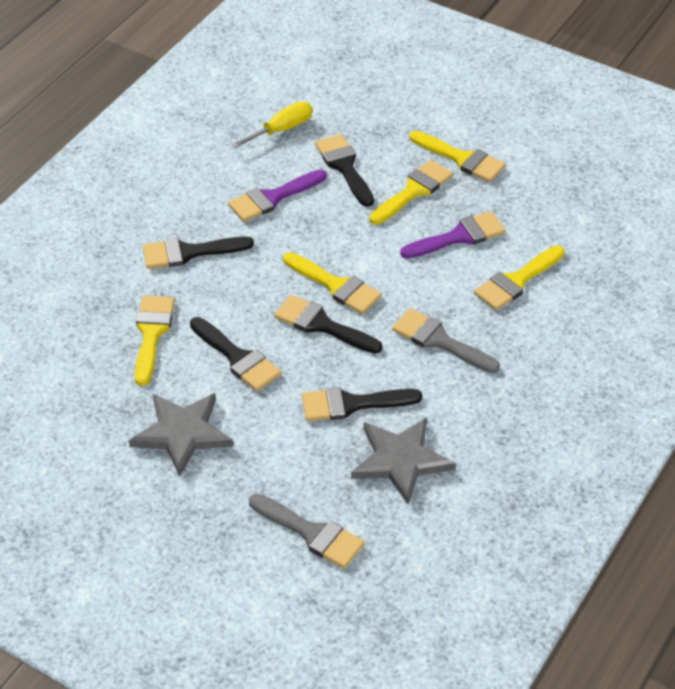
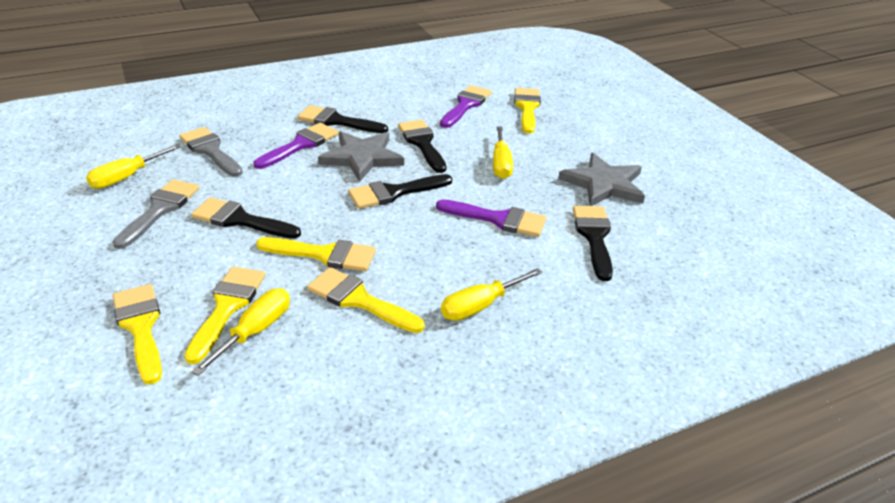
purple brush: [228,170,327,222] [400,211,505,259] = 2 -> [254,123,339,169] [436,199,546,237] [440,85,492,128] = 3
yellow screwdriver: [232,102,313,148] = 1 -> [86,144,181,189] [191,288,290,376] [441,268,543,321] [493,126,513,179] = 4

